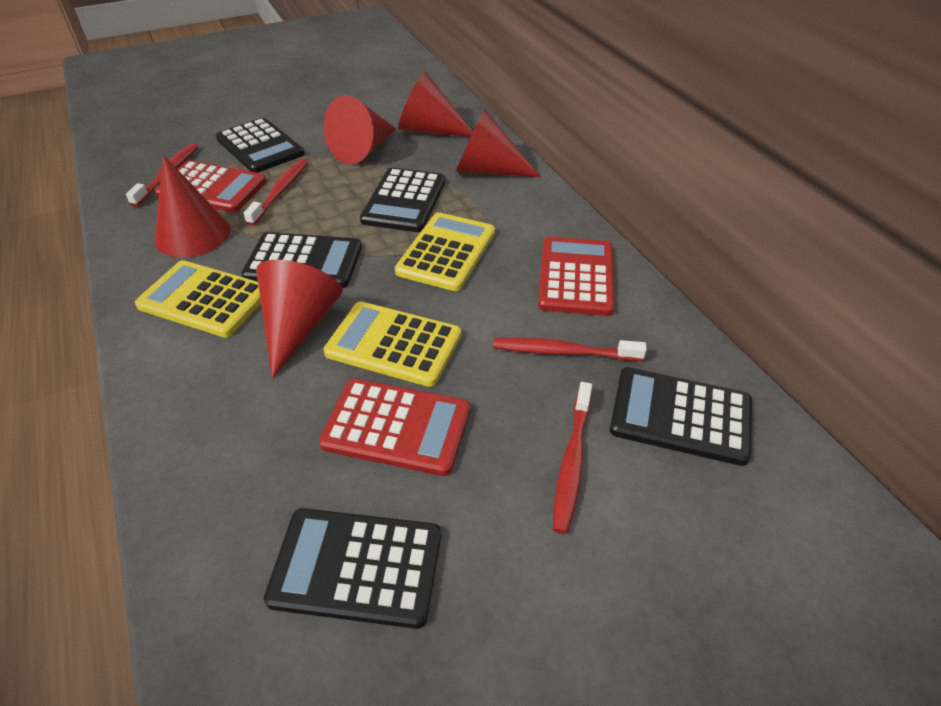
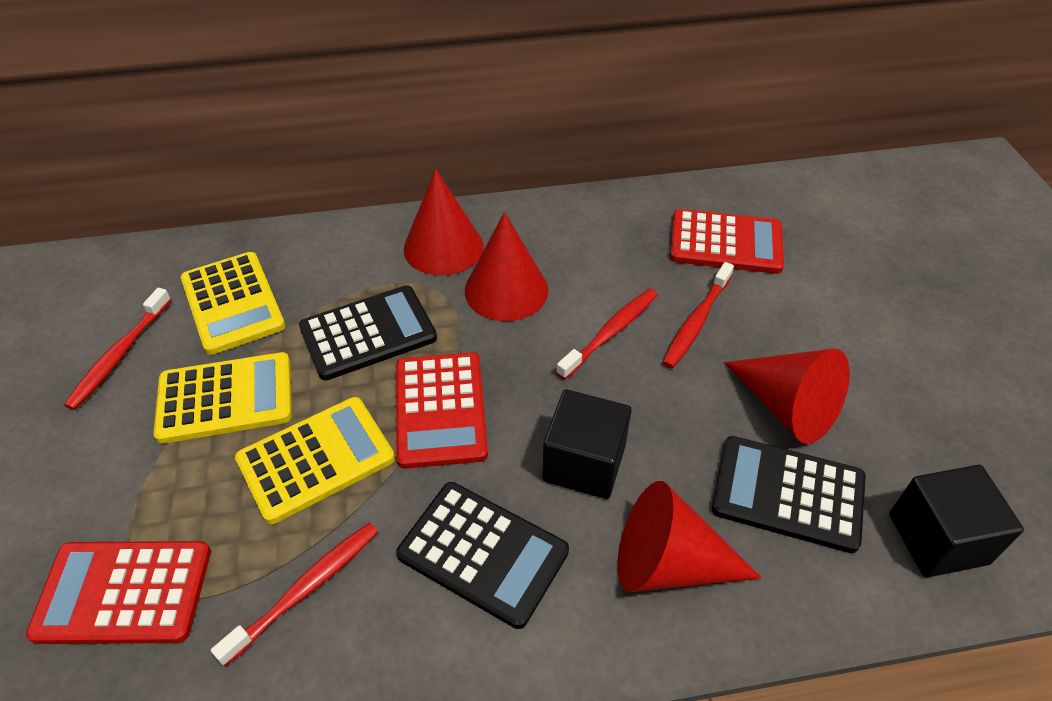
black calculator: [216,118,304,173] [242,232,362,288] [264,508,441,629] [360,168,445,232] [610,367,752,466] = 5 -> [299,285,437,381] [396,482,569,629] [712,436,866,553] = 3
black cube: none = 0 -> [542,389,631,499] [889,465,1024,578] = 2
red cone: [155,155,231,258] [256,260,343,379] [324,95,396,164] [398,72,473,137] [456,109,541,177] = 5 -> [404,169,483,275] [465,212,548,321] [618,481,762,592] [724,348,850,444] = 4

